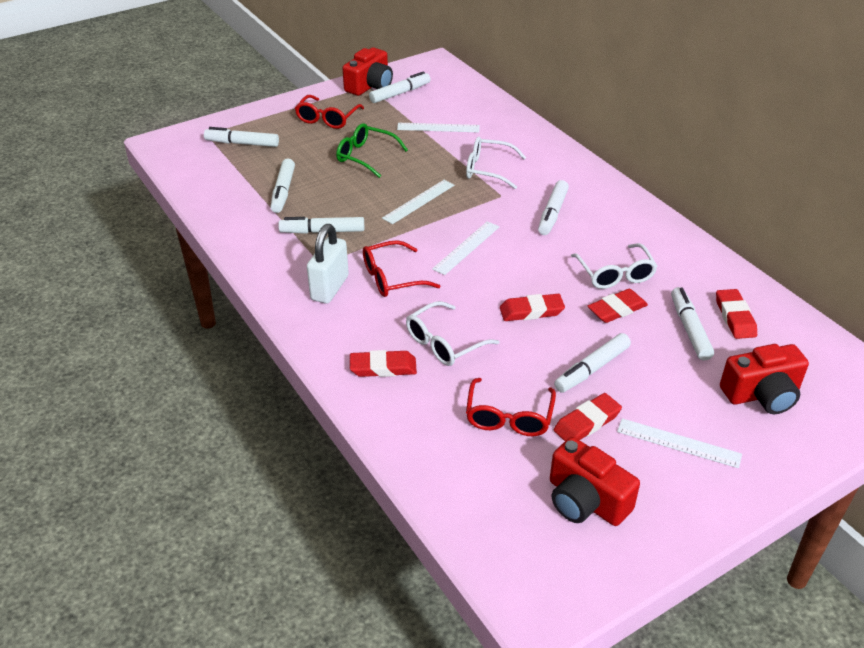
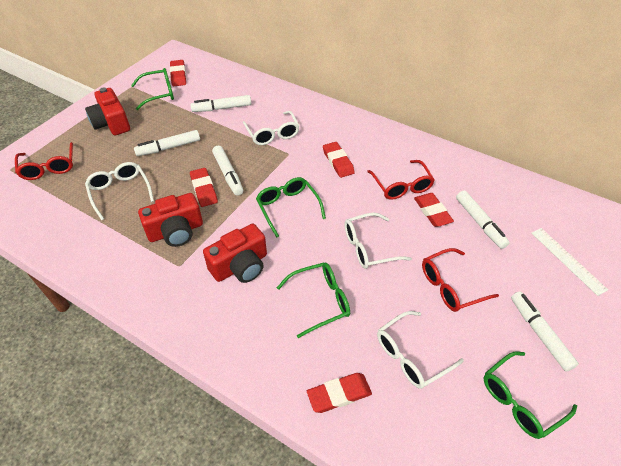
green glasses: [336,123,408,178] = 1 -> [131,68,174,110] [256,177,326,238] [277,262,350,338] [483,351,577,439] = 4
white glasses: [406,301,500,366] [466,137,526,189] [571,243,657,289] = 3 -> [85,162,154,220] [243,111,299,145] [345,213,412,269] [377,311,464,389] = 4
white marker: [204,127,279,147] [270,159,295,213] [278,217,364,234] [369,71,431,103] [538,180,569,235] [554,333,631,393] [671,287,714,361] = 7 -> [134,130,200,156] [190,95,251,112] [212,146,243,196] [456,190,510,249] [511,291,579,372] = 5
white padlock: [307,224,349,304] = 1 -> none = 0
white ruler: [382,180,454,224] [397,123,480,132] [432,221,500,275] [617,418,742,468] = 4 -> [531,228,608,296] = 1

